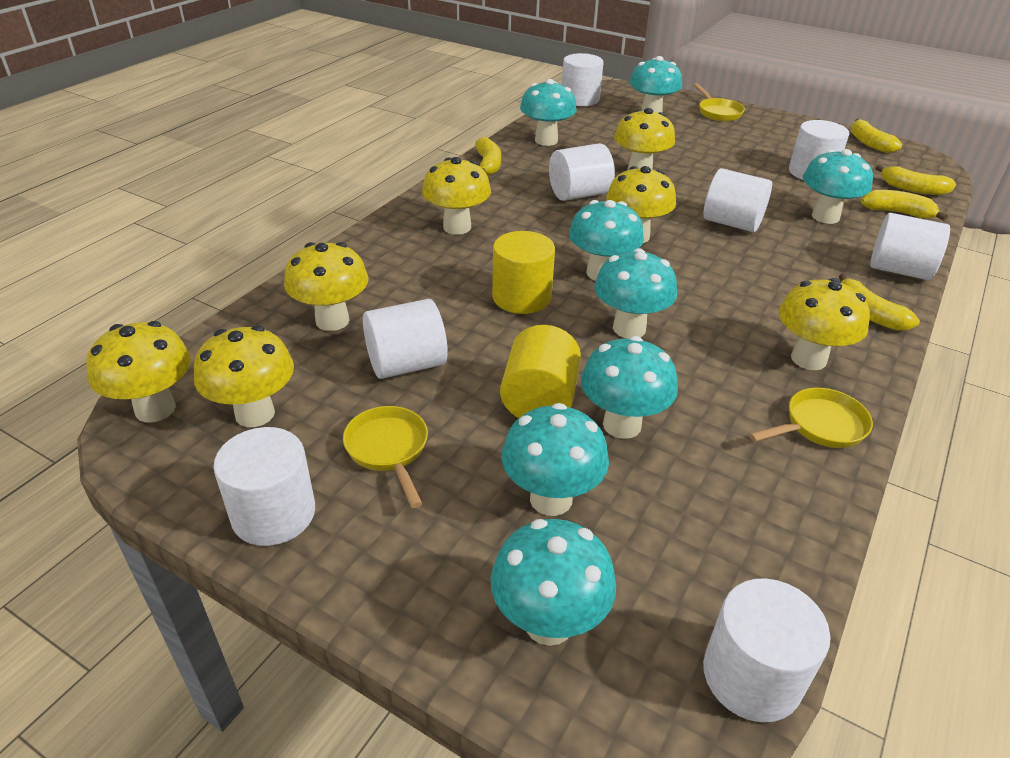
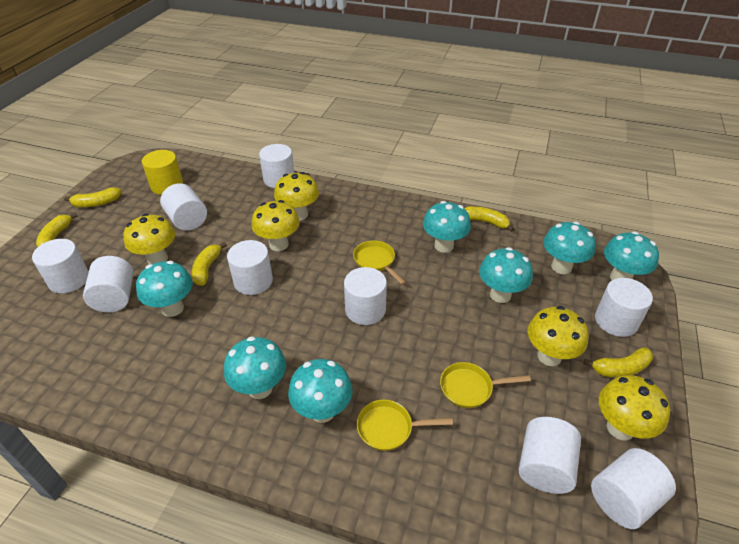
turquoise mushroom: [491,519,616,646] [501,403,609,516] [520,79,577,146] [569,200,644,281] [581,336,678,439] [594,248,677,339] [629,56,682,113] [803,149,873,224] = 8 -> [136,261,193,317] [224,336,286,399] [288,359,353,423] [423,201,471,253] [479,247,533,303] [543,222,595,274] [604,232,659,280] = 7
white cylinder: [213,427,315,546] [363,299,448,379] [549,143,615,201] [562,53,604,106] [703,168,772,232] [703,578,831,722] [789,120,849,180] [870,213,950,280] = 8 -> [32,239,89,293] [83,256,134,312] [160,183,207,231] [227,240,273,295] [259,144,294,188] [344,267,387,325] [519,417,581,494] [591,448,676,529] [595,278,653,337] = 9
yellow cylinder: [492,231,555,314] [500,325,581,418] = 2 -> [142,150,183,195] = 1
yellow mushroom: [86,321,191,423] [194,325,294,427] [284,242,369,331] [422,157,491,235] [606,166,676,243] [614,108,675,170] [779,278,870,370] = 7 -> [124,214,175,264] [251,200,300,251] [274,172,319,221] [527,306,589,366] [599,375,670,440] = 5

